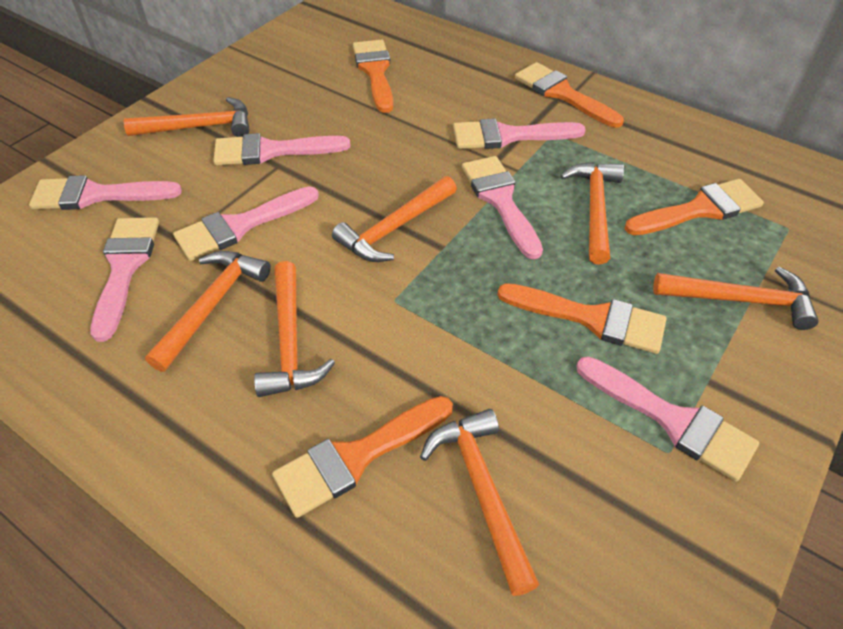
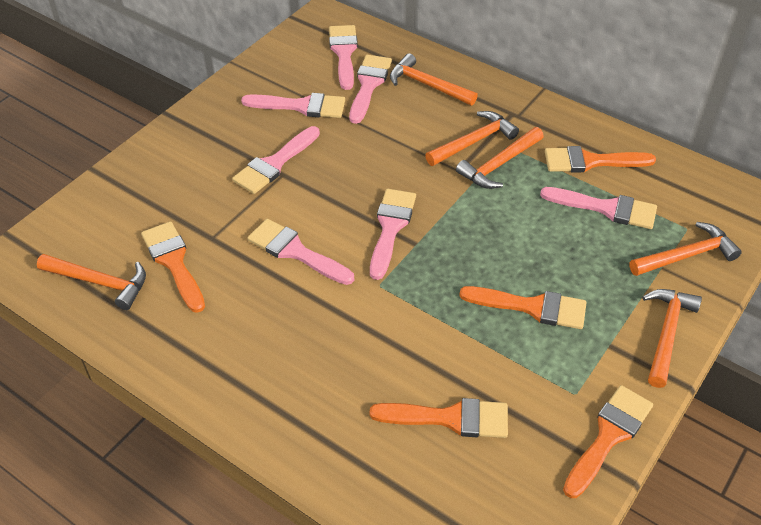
orange hammer: [124,97,249,137] [145,251,271,372] [254,261,335,397] [332,176,457,262] [420,409,539,596] [560,162,624,265] [653,267,819,330] = 7 -> [37,254,146,310] [390,53,478,106] [425,111,519,166] [456,127,544,189] [630,222,742,276] [642,289,702,388] = 6

